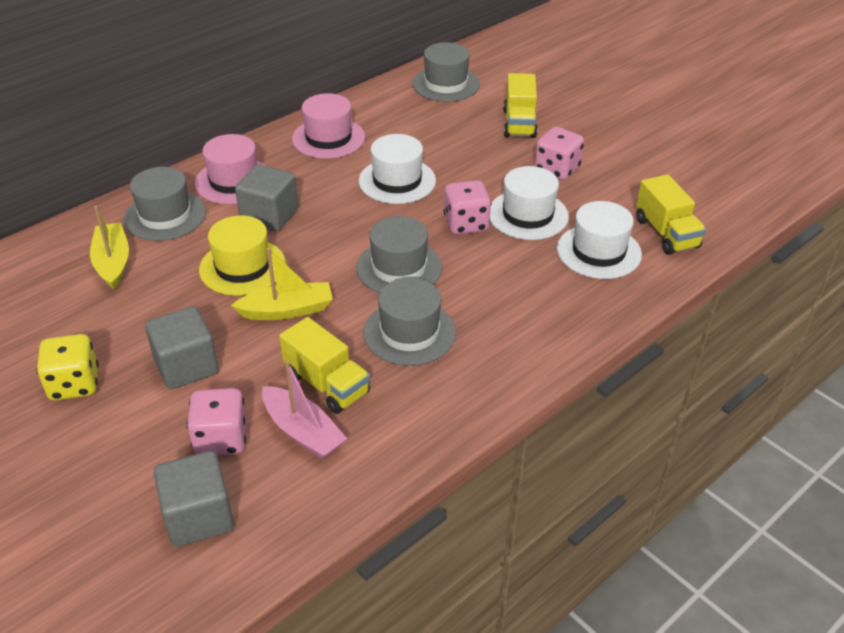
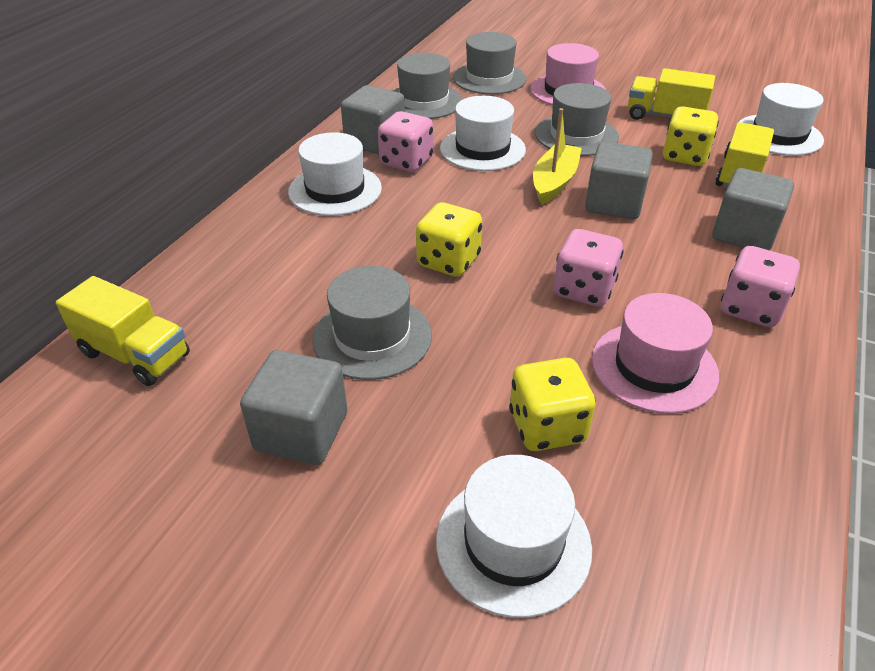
grey cube: [145,306,219,389] [154,451,234,547] [235,164,298,231] = 3 -> [240,350,347,465] [341,85,405,154] [585,142,653,219] [712,168,794,250] = 4
pink boat: [262,360,347,459] = 1 -> none = 0
white hat: [359,134,436,204] [490,166,569,240] [557,201,642,279] = 3 -> [288,132,382,216] [436,455,592,618] [440,96,526,171] [739,83,824,156] = 4
yellow boat: [90,206,129,290] [231,248,333,320] = 2 -> [533,108,582,205] = 1
yellow dice: [36,334,99,401] = 1 -> [416,202,482,277] [509,358,596,451] [663,106,719,166] = 3
yellow hat: [199,215,286,296] = 1 -> none = 0

